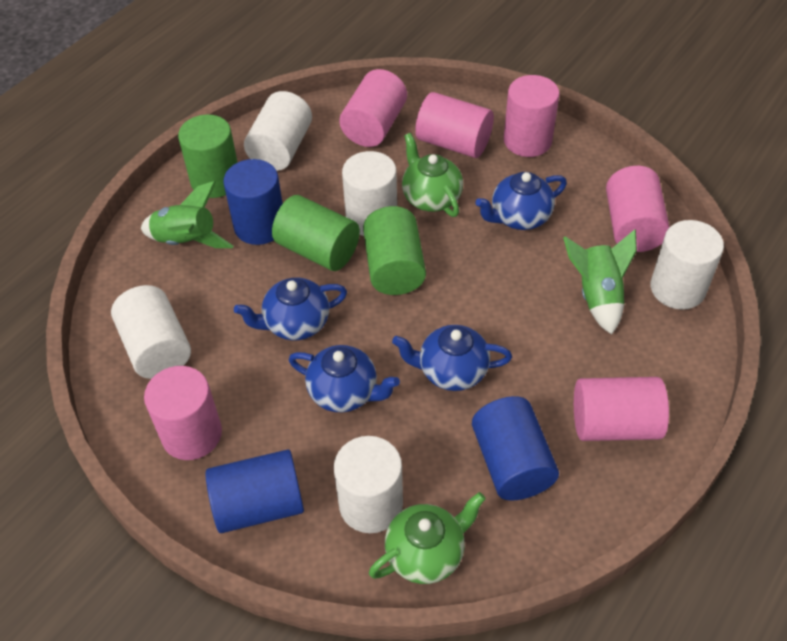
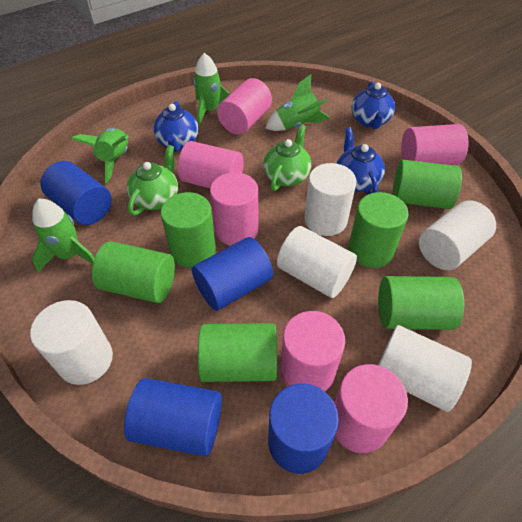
blue cylinder: [205,449,304,533] [223,159,283,245] [472,396,559,501] = 3 -> [40,161,112,225] [124,378,222,457] [192,237,273,311] [268,383,339,474] = 4
blue teapot: [234,278,347,340] [289,345,400,412] [392,325,512,391] [476,172,567,230] = 4 -> [153,101,199,152] [336,128,385,195] [351,81,395,129] = 3
green cylinder: [178,114,238,198] [272,195,360,271] [363,206,426,295] = 3 -> [92,241,175,303] [161,192,216,268] [198,323,277,382] [348,192,409,268] [378,276,464,330] [393,160,462,209] = 6
green rocket: [141,181,233,248] [563,229,637,335] = 2 -> [32,199,95,273] [72,128,129,183] [193,53,230,126] [265,74,330,131] = 4

